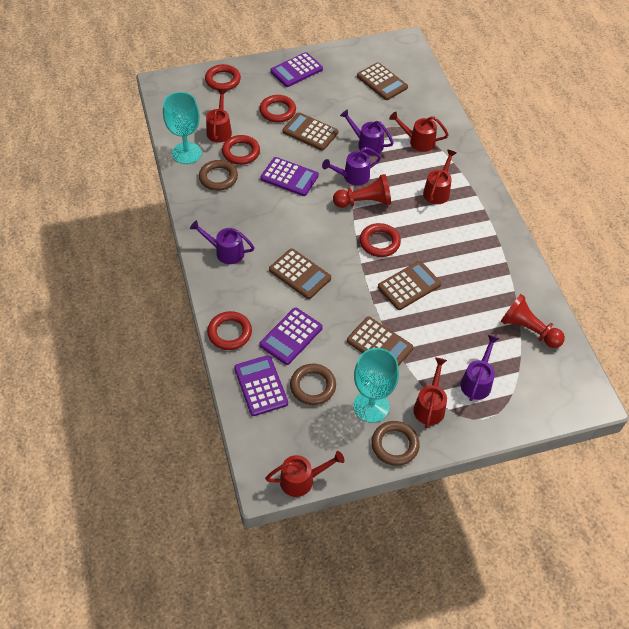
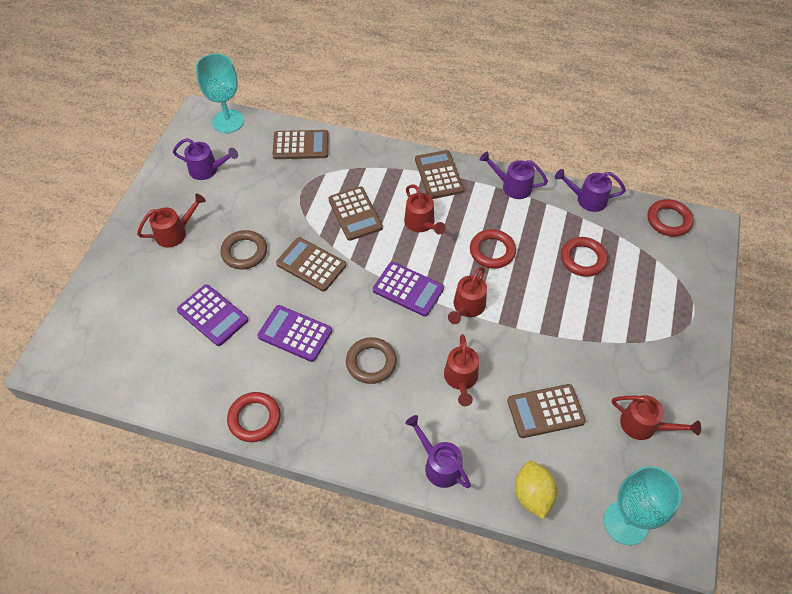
brown ring: [199,160,238,191] [290,364,336,405] [371,421,420,466] = 3 -> [220,230,267,269] [346,337,397,384] = 2
purple calculator: [234,355,288,416] [260,157,319,196] [260,308,323,365] [270,52,323,87] = 4 -> [177,284,248,346] [258,305,332,362] [373,262,444,317] = 3
red pawn: [333,174,391,208] [501,294,565,348] = 2 -> none = 0
red ring: [205,64,241,90] [207,311,252,350] [222,135,260,165] [259,95,296,123] [360,223,401,257] = 5 -> [227,392,281,442] [470,229,516,269] [561,237,608,277] [647,199,694,237] = 4
yellow lemon: none = 0 -> [515,461,557,519] = 1

